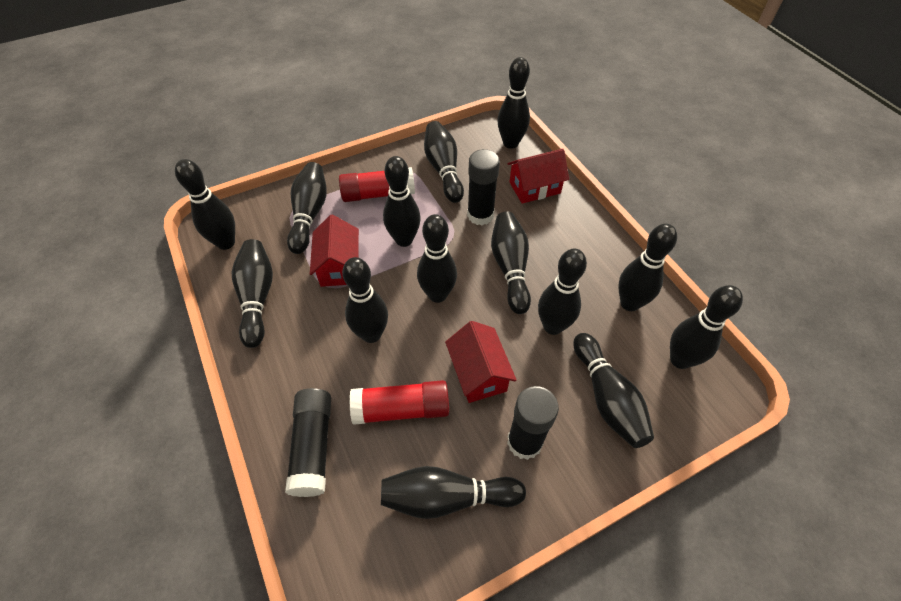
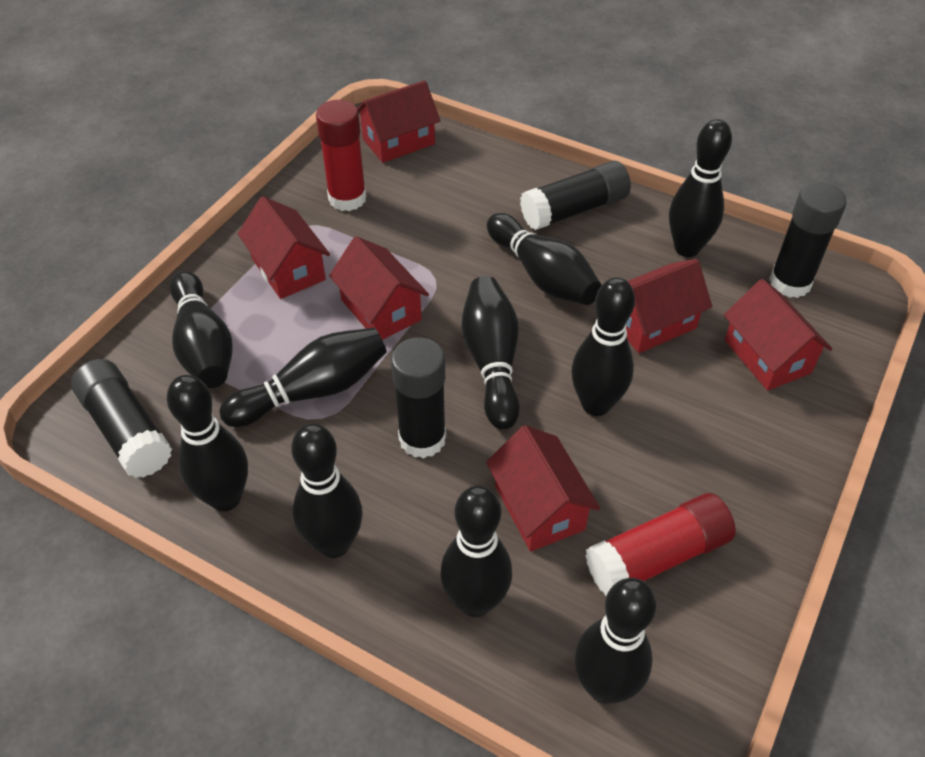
black bowling pin: [175,159,235,250] [232,239,273,348] [287,162,327,254] [342,257,388,343] [381,466,526,519] [383,156,421,247] [417,214,457,303] [424,121,464,203] [491,211,531,314] [498,57,530,149] [538,248,587,335] [573,333,654,448] [618,224,677,311] [670,285,743,369] = 14 -> [167,375,248,511] [170,271,233,388] [220,328,387,427] [291,423,363,558] [441,486,512,617] [462,276,520,430] [487,213,602,305] [571,277,635,416] [574,578,656,704] [669,119,732,257] = 10
black glue stick: [285,388,331,497] [467,149,500,225] [507,386,559,460] = 3 -> [71,359,172,478] [391,337,446,459] [520,160,631,230] [769,182,847,298] = 4
red house: [310,214,359,287] [445,321,517,403] [507,149,569,204] = 3 -> [238,196,330,299] [329,236,429,340] [357,80,441,163] [486,425,600,552] [626,259,712,353] [724,279,832,391] = 6

